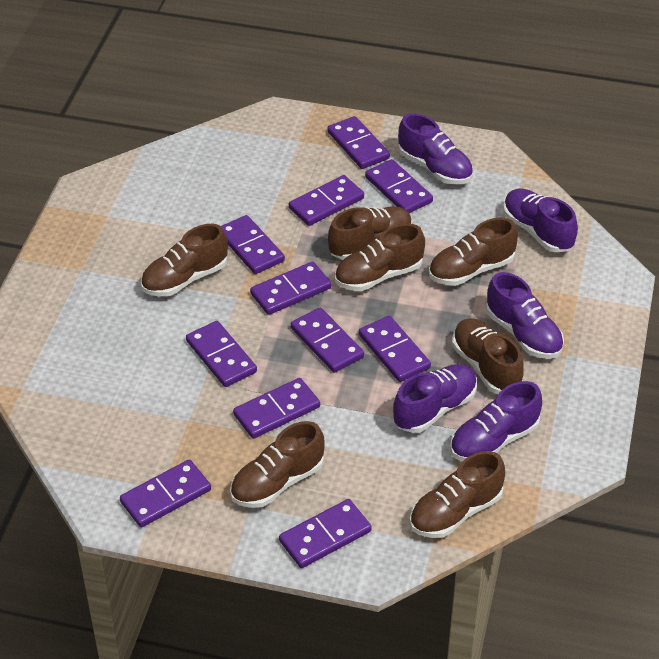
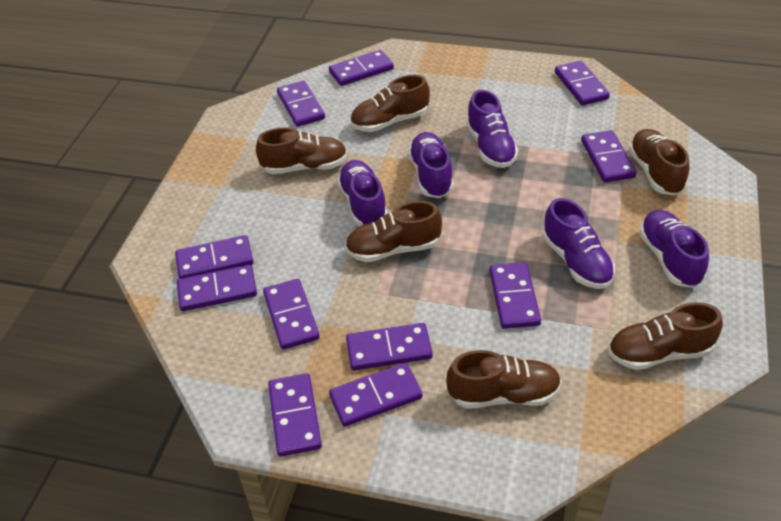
brown shoe: [141,224,228,297] [230,421,325,508] [328,206,412,260] [335,223,425,291] [410,451,505,538] [429,218,518,286] [452,318,524,394] = 7 -> [256,127,348,174] [345,201,442,262] [350,75,430,132] [446,350,561,409] [608,302,723,370] [628,129,689,195] = 6

